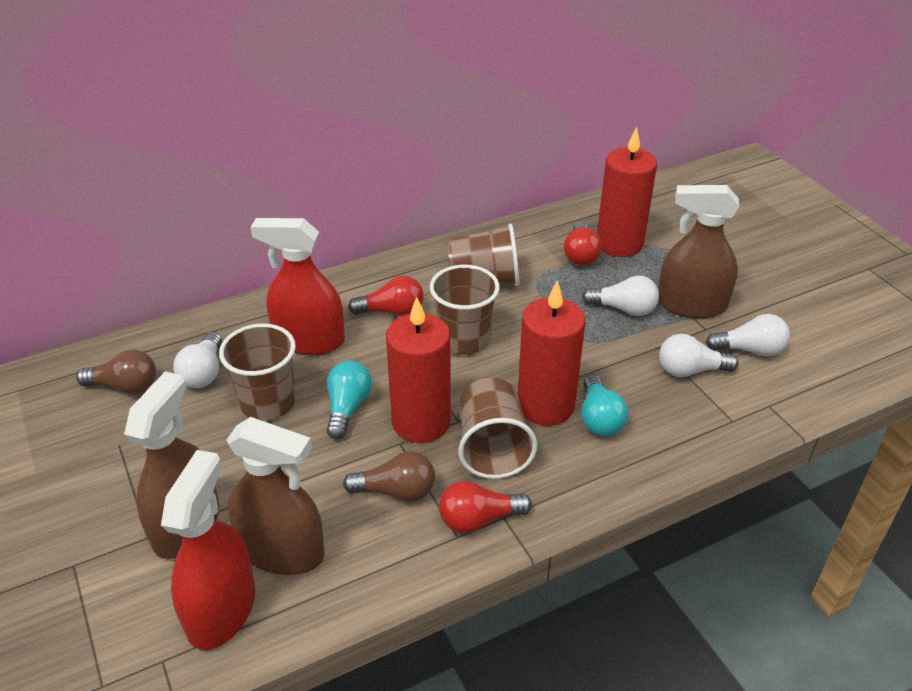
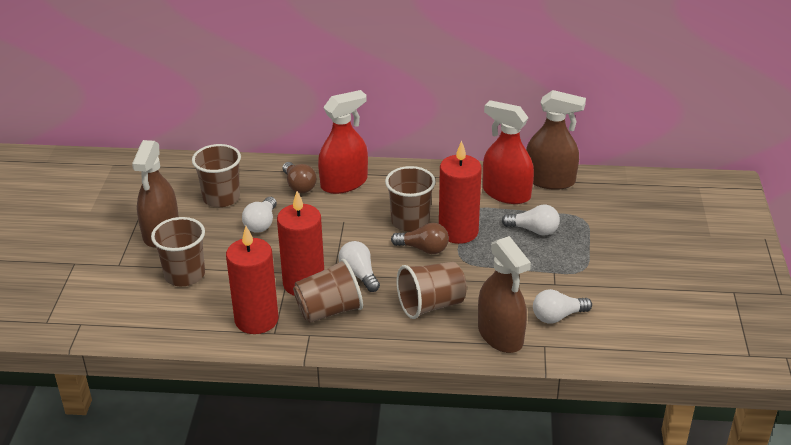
brown cup: [219,323,296,421] [430,265,500,355] [447,224,519,287] [458,378,538,479] = 4 -> [151,217,205,286] [192,144,241,207] [293,259,363,323] [385,166,436,232] [397,262,467,319] = 5
red light bulb: [348,276,424,316] [439,481,532,533] [564,222,602,266] = 3 -> none = 0
turquoise light bulb: [327,361,372,439] [581,375,628,436] = 2 -> none = 0

